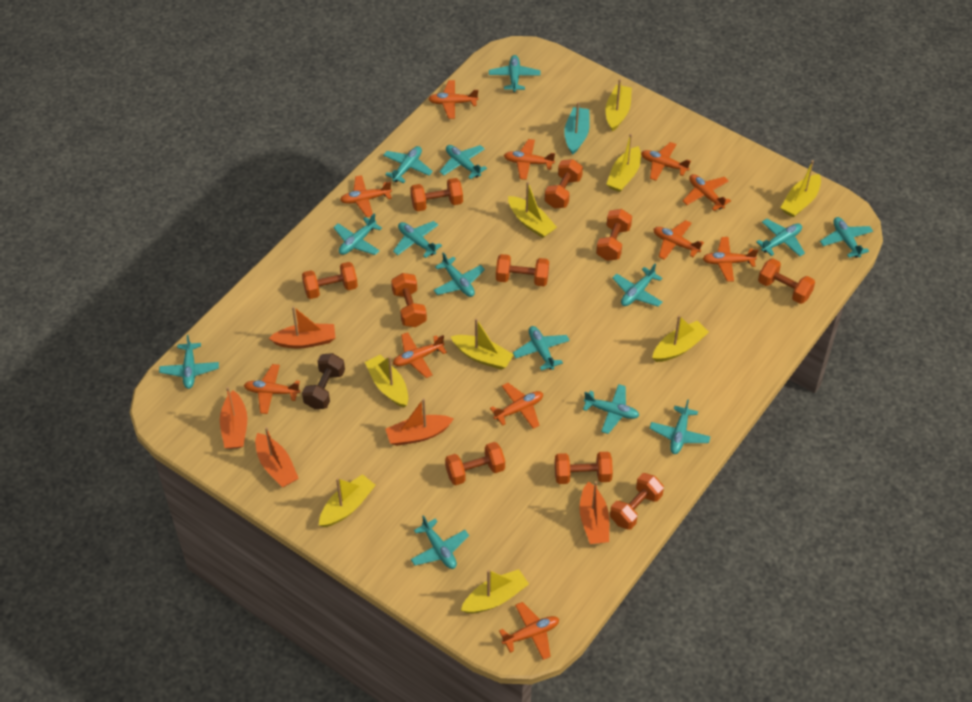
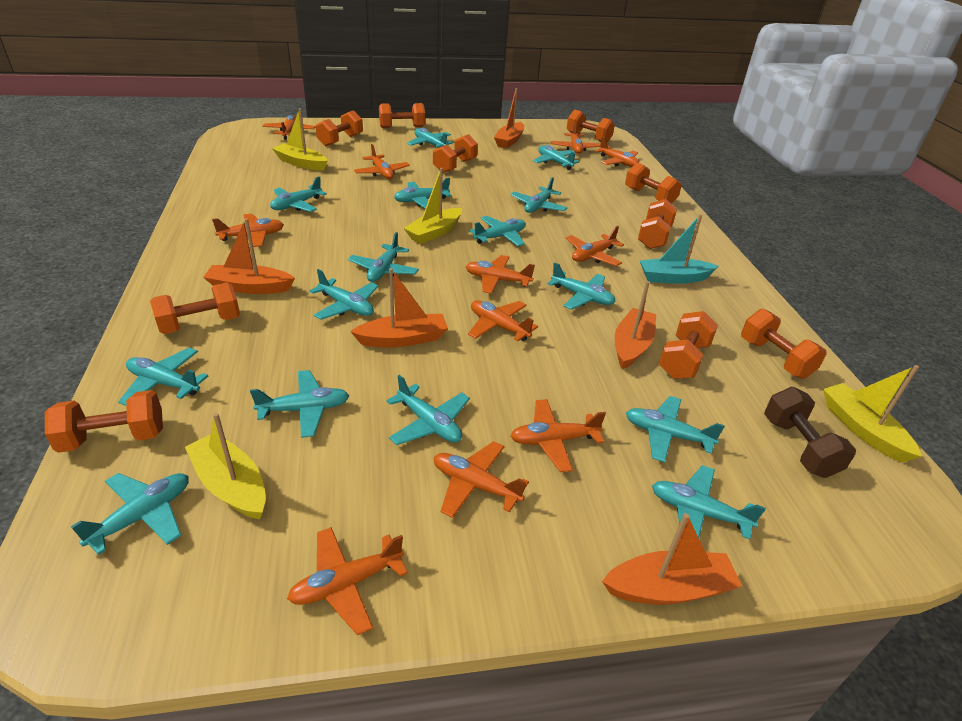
turquoise plane: [159,335,219,389] [333,213,382,255] [383,146,433,183] [393,221,442,258] [411,515,469,569] [433,252,485,297] [439,145,487,179] [489,55,540,92] [513,326,570,371] [583,384,639,434] [612,263,663,307] [649,399,711,454] [756,219,805,257] [820,217,873,258] = 14 -> [71,473,189,555] [118,348,208,406] [250,370,349,438] [270,176,327,212] [310,269,378,320] [348,232,419,282] [386,375,470,445] [394,178,451,209] [407,128,453,148] [469,216,526,246] [510,177,567,213] [533,145,580,170] [547,262,616,310] [626,396,725,462] [652,465,766,539] = 15
yellow boat: [319,474,376,527] [365,355,408,407] [451,318,514,370] [461,569,529,613] [508,182,557,238] [605,79,632,131] [606,134,641,192] [652,315,709,362] [780,160,821,218] = 9 -> [185,413,266,519] [272,108,328,171] [404,168,462,244] [823,365,922,463] = 4

